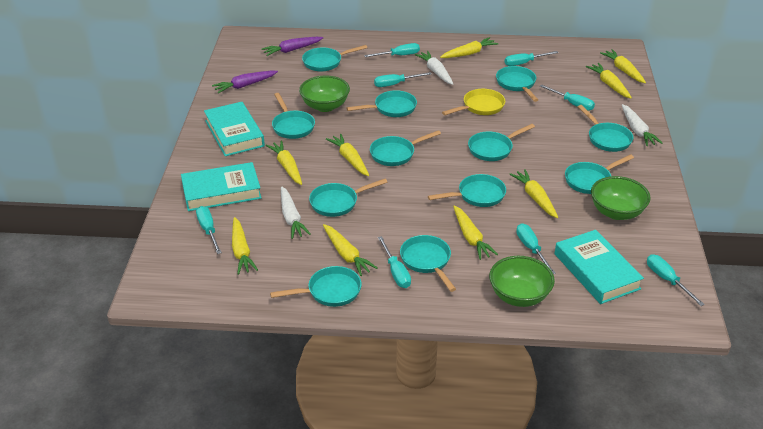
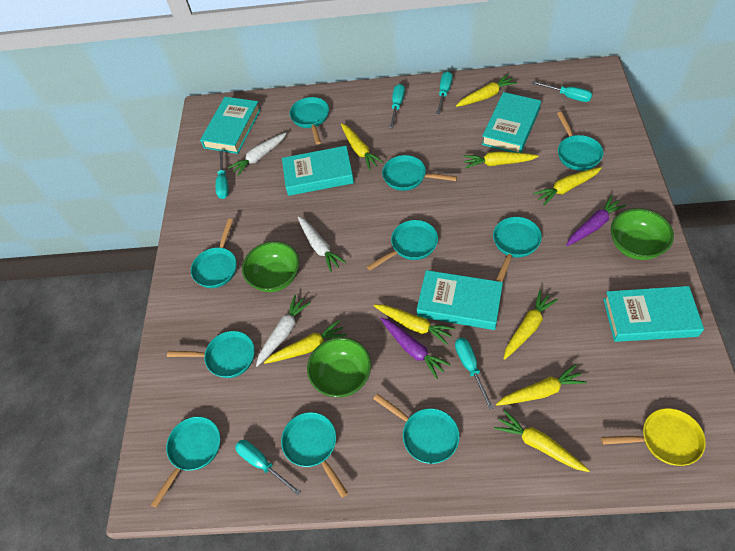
turquoise book: [181,162,261,211] [204,102,265,156] [555,230,644,304] = 3 -> [200,97,261,154] [282,146,354,196] [417,270,503,330] [482,92,541,153] [603,286,704,342] = 5
turquoise pan: [270,266,362,307] [272,93,315,139] [302,45,367,72] [309,178,388,217] [346,90,417,117] [370,130,441,166] [400,235,456,292] [428,174,506,207] [468,124,535,161] [496,66,538,102] [565,154,634,194] [578,105,633,152] = 12 -> [151,416,220,508] [167,331,255,378] [191,219,237,288] [281,412,348,498] [290,97,329,145] [367,220,438,271] [373,393,460,464] [382,155,457,191] [493,217,542,282] [557,112,603,171] = 10
turquoise screwdriver: [196,206,222,254] [364,43,420,57] [374,72,432,87] [378,236,411,288] [505,51,558,66] [516,223,556,274] [540,85,595,111] [647,254,705,306] = 8 -> [216,150,229,199] [235,440,301,495] [389,84,405,128] [436,71,453,115] [455,338,494,410] [532,81,592,102] = 6

